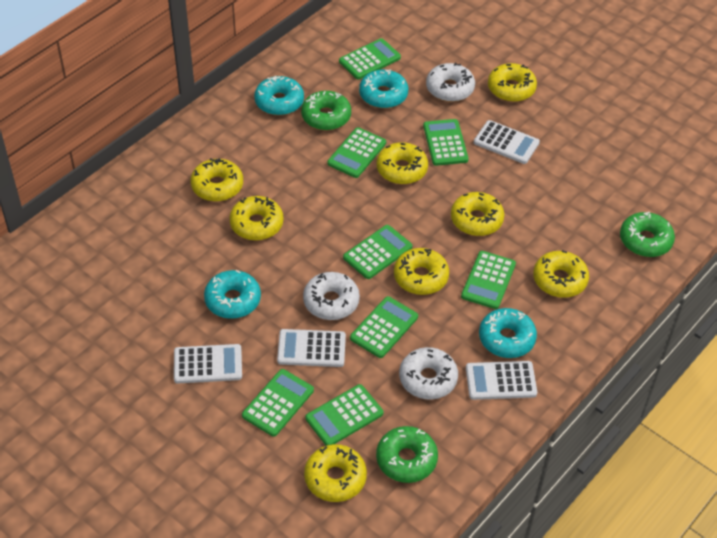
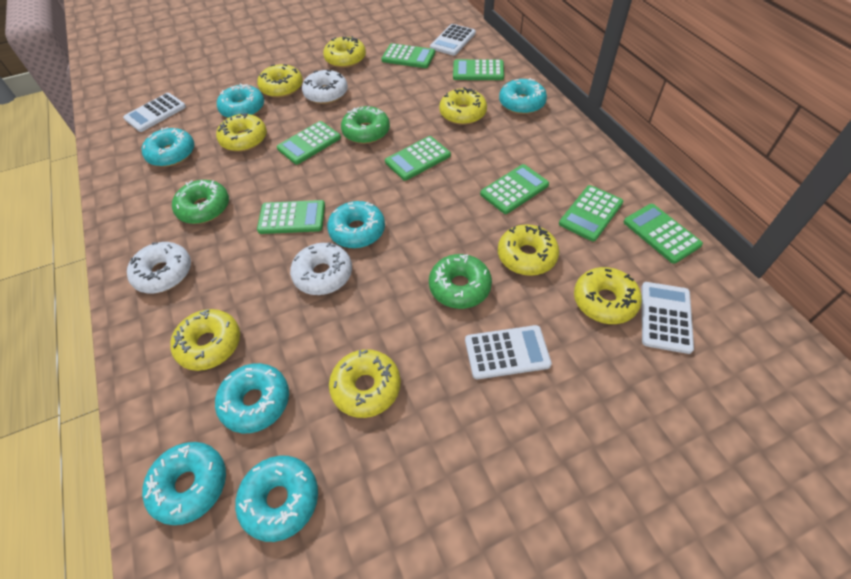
turquoise donut: [204,270,261,319] [254,76,304,115] [359,69,408,108] [479,308,537,358] = 4 -> [142,127,194,167] [142,442,226,525] [215,363,289,433] [217,83,264,118] [235,456,318,542] [327,201,385,248] [499,78,547,114] = 7

